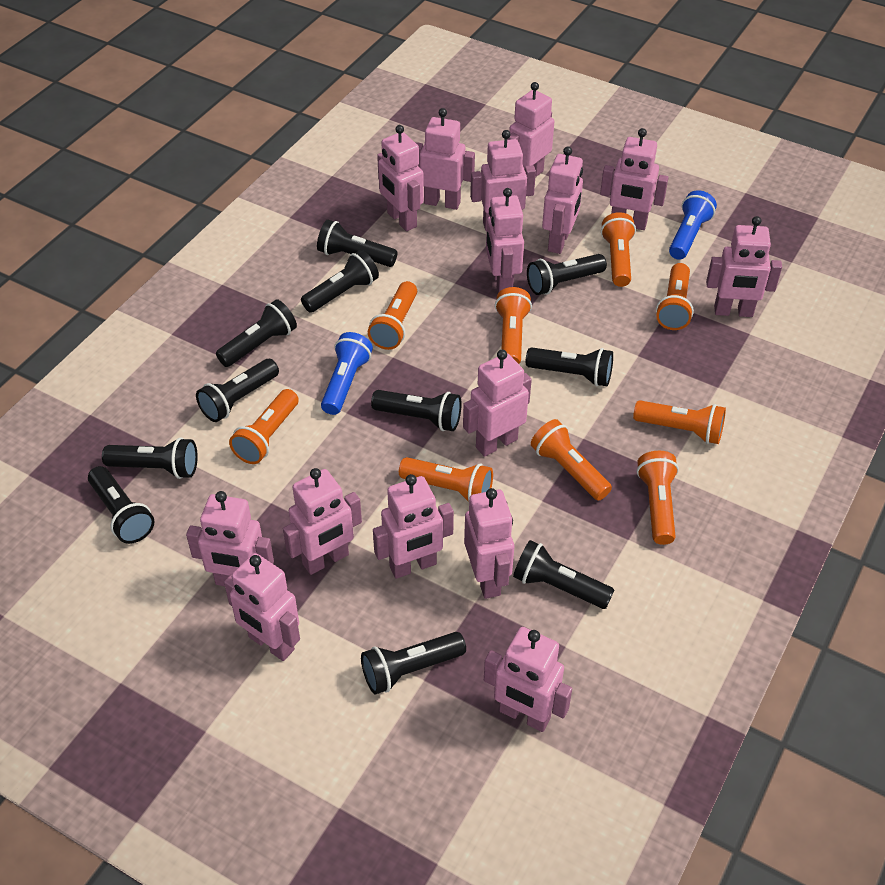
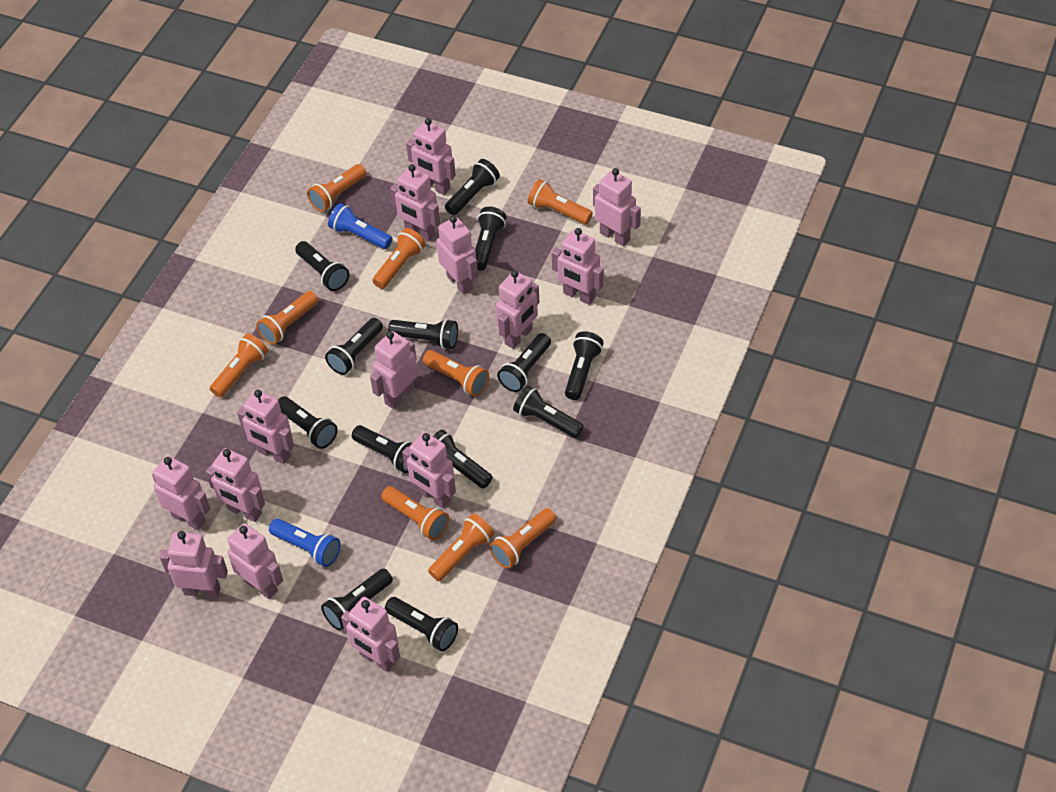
black flashlight: [88,466,155,544] [102,437,198,479] [196,359,279,422] [216,299,297,367] [301,250,379,313] [317,220,398,267] [361,632,466,694] [371,390,462,431] [513,540,614,609] [526,347,613,387] [527,254,607,295] = 11 -> [278,396,338,449] [295,241,349,291] [321,568,393,630] [325,318,383,375] [352,425,413,473] [385,597,458,652] [388,319,458,350] [433,430,493,489] [445,159,500,215] [475,207,507,271] [497,333,551,392] [513,385,584,438] [565,331,604,400] = 13
pink robot: [186,491,274,586] [224,553,300,661] [283,468,362,575] [373,474,454,579] [377,125,424,231] [415,108,475,210] [463,350,532,457] [464,488,514,599] [470,130,536,231] [484,627,572,732] [486,188,524,293] [507,82,554,177] [542,146,583,254] [600,128,669,230] [706,216,782,317] = 15 -> [152,456,210,530] [160,531,228,598] [206,448,265,522] [228,523,283,599] [237,390,294,464] [341,597,400,672] [370,331,418,409] [390,164,440,241] [402,432,456,508] [406,118,456,195] [436,216,478,295] [496,270,540,349] [552,228,604,305] [593,168,641,246] = 14

